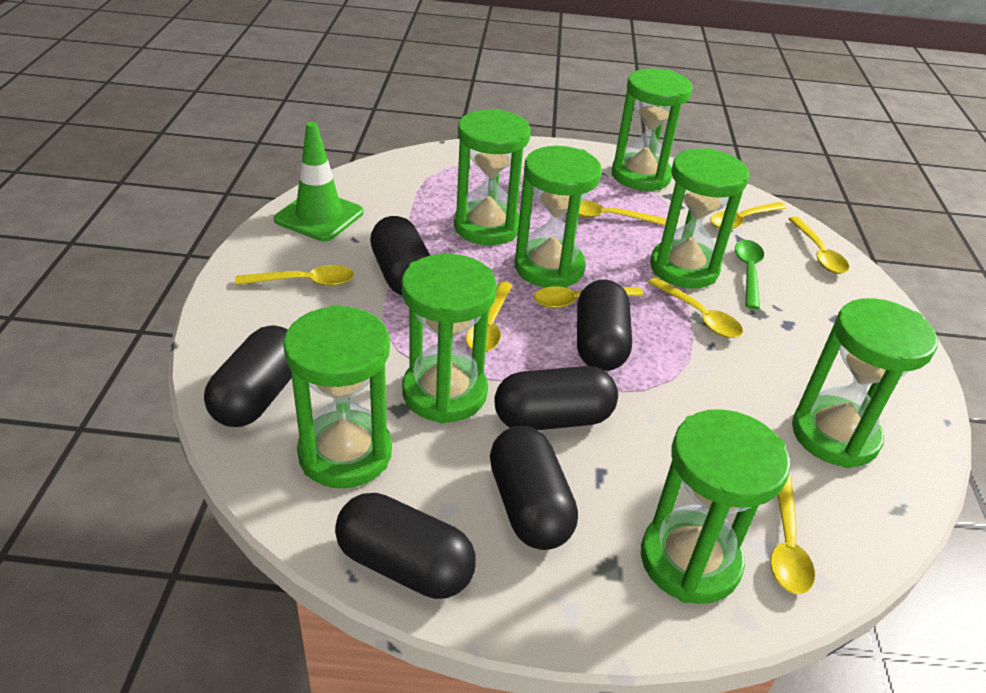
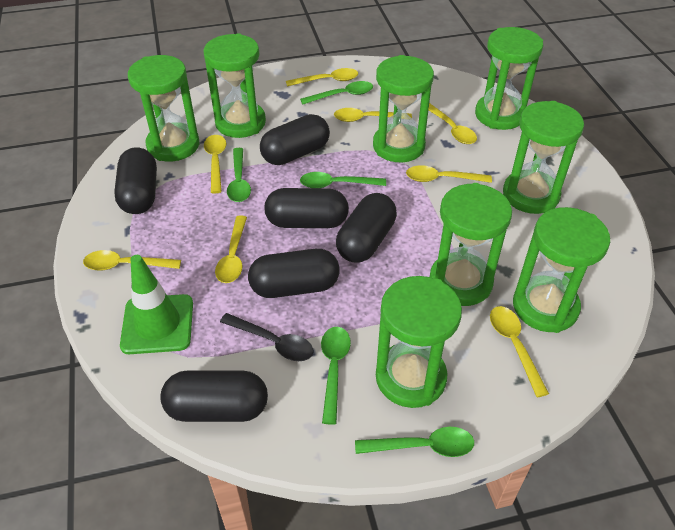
black spoon: none = 0 -> [220,313,314,361] = 1
green spoon: [735,240,764,309] = 1 -> [227,148,251,202] [300,81,373,104] [300,172,386,188] [321,327,351,425] [355,427,474,457] = 5

